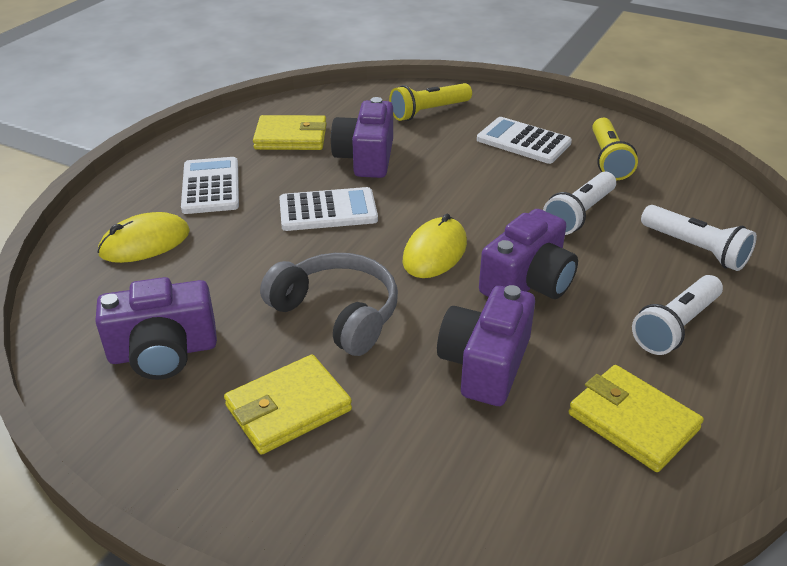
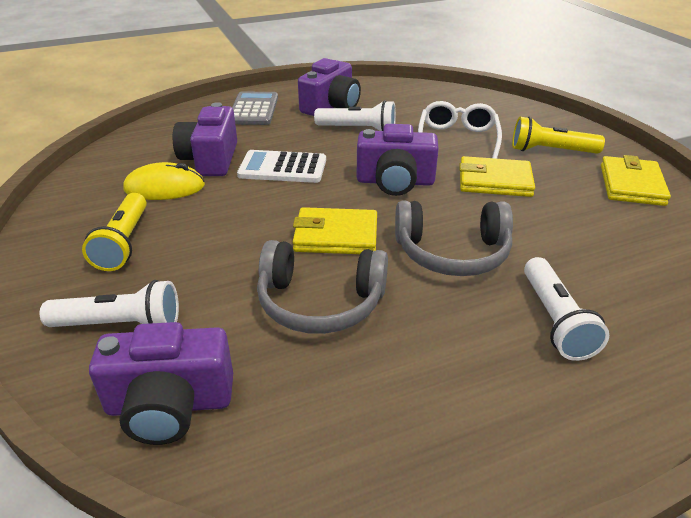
grey calculator: none = 0 -> [232,91,278,125] = 1
grey headphones: [260,253,398,356] = 1 -> [257,240,388,334] [395,201,513,276] = 2
white calculator: [181,157,239,214] [279,187,378,231] [477,117,572,164] = 3 -> [237,150,326,183] = 1
white glasses: none = 0 -> [418,101,502,159] = 1
yellow mouse: [98,212,190,263] [403,214,467,278] = 2 -> [123,162,205,200] = 1

